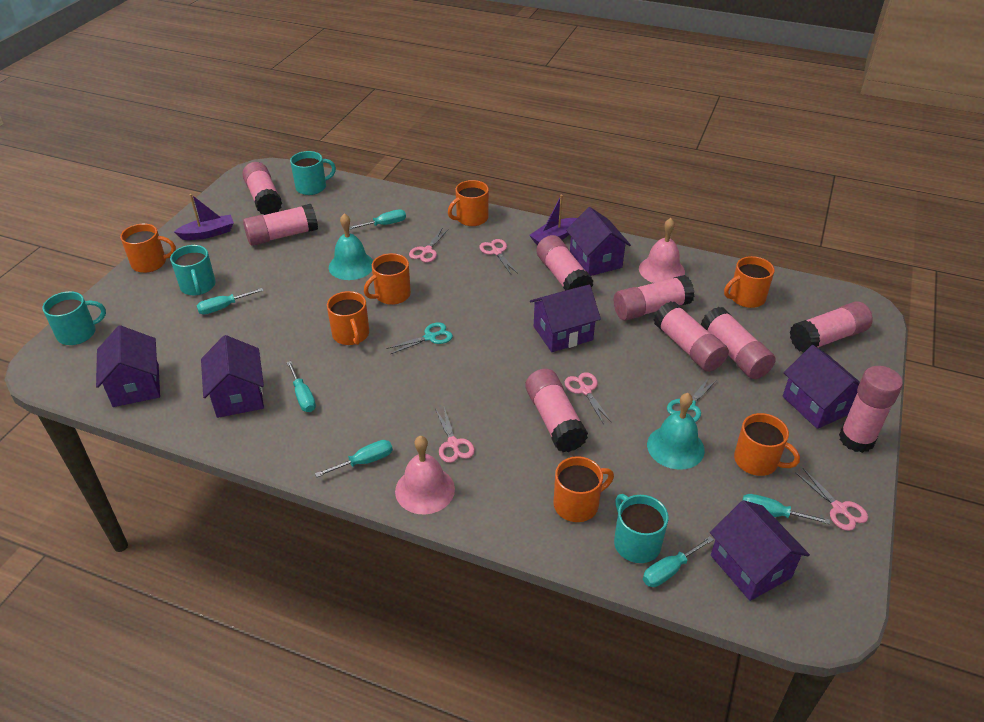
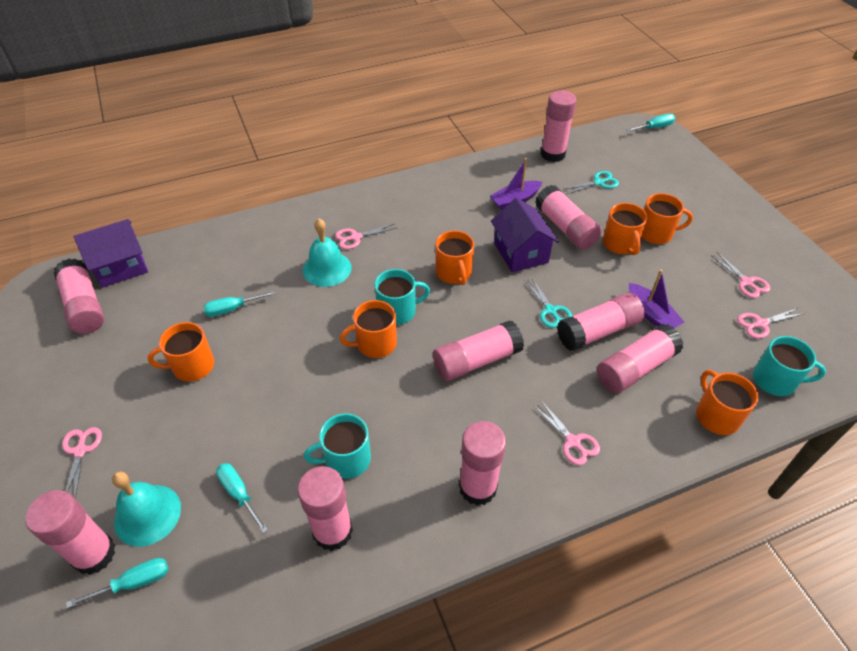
orange mug: [120,224,176,273] [327,291,369,345] [364,253,411,305] [448,180,489,226] [553,456,614,522] [724,256,775,308] [734,413,800,476] = 7 -> [148,322,214,382] [340,300,397,358] [435,230,474,285] [603,203,648,255] [641,193,693,244] [696,370,759,435] = 6
pink bell: [395,436,455,514] [639,218,685,283] = 2 -> none = 0
purple house: [96,325,160,407] [201,335,264,418] [530,285,601,352] [566,207,631,276] [710,500,810,601] [783,345,860,429] = 6 -> [73,219,148,288] [491,198,559,272] = 2
turquoise mug: [42,291,106,345] [170,245,216,295] [290,151,336,195] [614,494,669,563] = 4 -> [304,413,371,479] [375,269,430,325] [753,336,826,396] = 3
turquoise screwdriver: [197,288,264,314] [287,361,316,412] [315,440,393,477] [349,209,406,230] [643,536,714,587] [742,494,830,524] = 6 -> [66,558,168,608] [203,291,276,317] [216,463,268,533] [627,114,675,132] = 4

